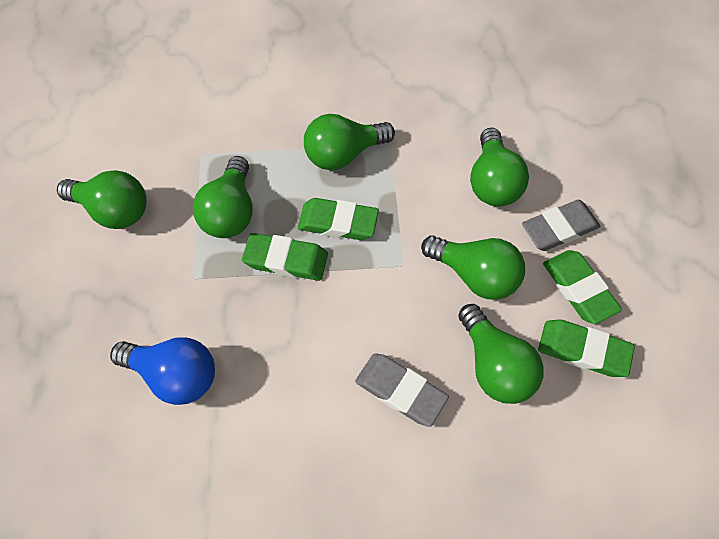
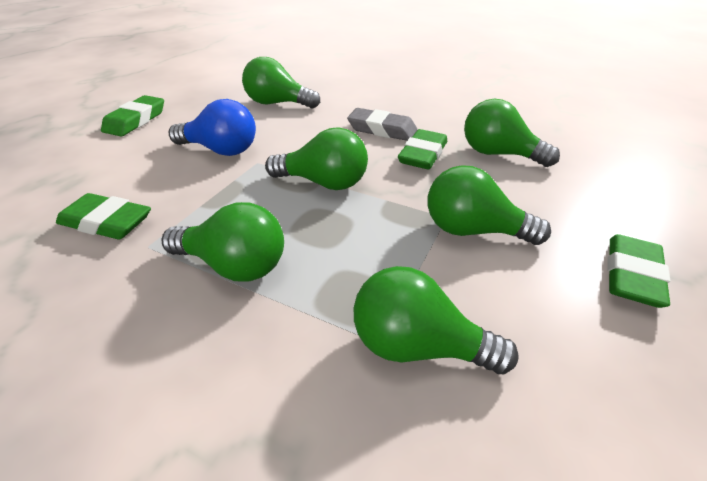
grey eraser: [355,353,449,427] [522,200,600,251] = 2 -> [347,108,417,141] = 1

